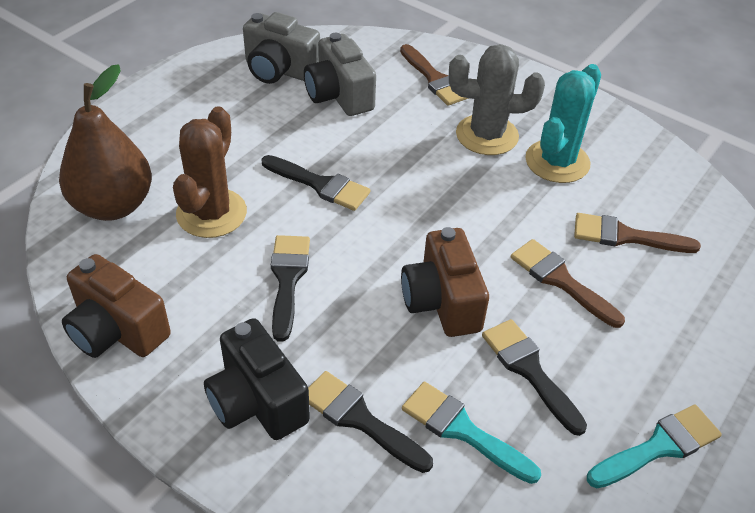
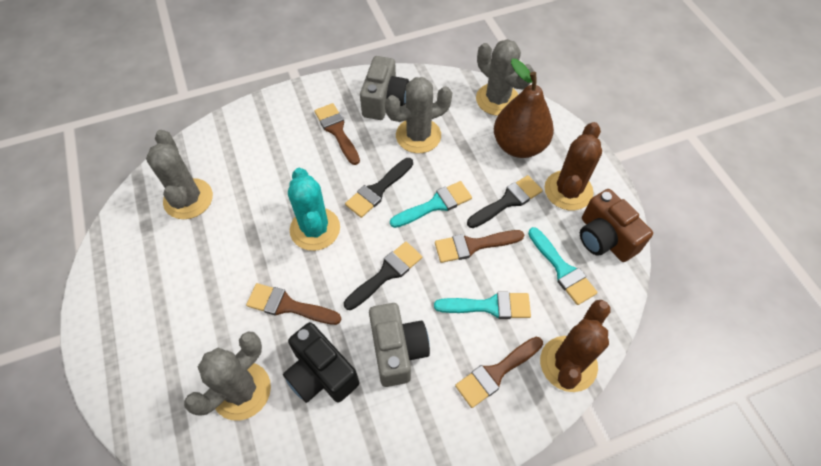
black brush: [262,155,370,211] [271,235,310,342] [308,371,433,473] [482,319,587,436] = 4 -> [344,242,422,310] [345,158,413,218] [467,175,543,228] = 3
brown brush: [400,44,469,106] [511,239,625,328] [574,213,701,253] = 3 -> [246,283,341,325] [314,103,360,165] [435,230,524,263] [455,337,543,408] = 4
brown cactus: [173,106,247,238] = 1 -> [540,300,610,392] [545,122,602,210] = 2
brown camera: [62,254,171,358] [401,227,489,337] = 2 -> [580,189,653,262] = 1
grey cactus: [449,44,545,155] = 1 -> [146,130,213,219] [184,332,271,421] [385,77,452,153] [476,39,534,116] = 4
turquoise brush: [402,382,541,484] [587,405,722,488] = 2 -> [390,181,472,228] [434,292,531,319] [528,227,598,305] = 3

